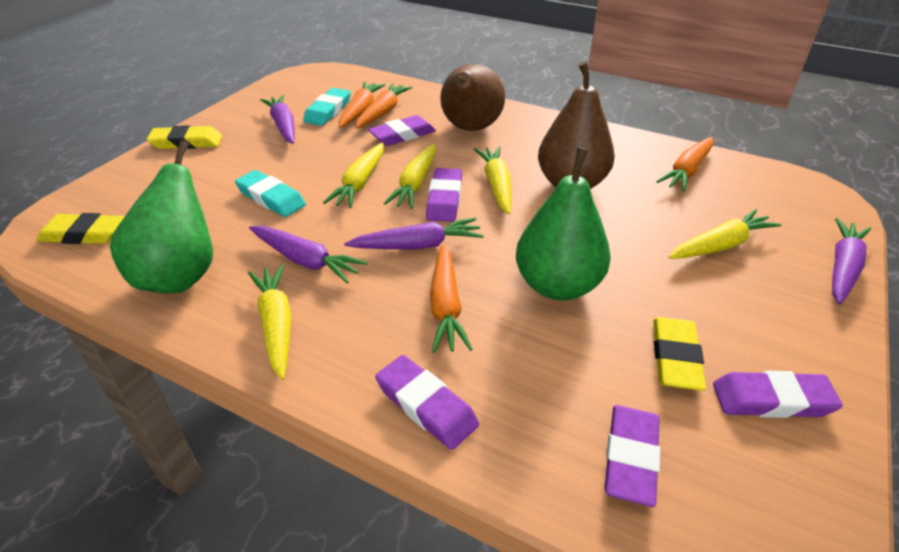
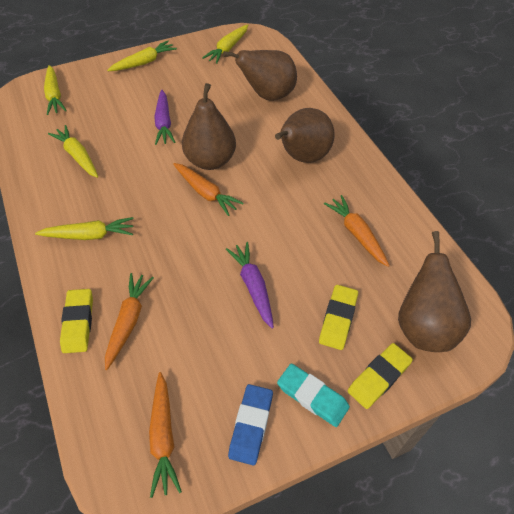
blue eraser: none = 0 -> [228,384,273,465] = 1
brown pear: [440,64,505,131] [538,61,615,189] = 2 -> [182,83,236,170] [223,50,297,101] [275,108,335,163] [398,231,471,352] = 4
green pear: [110,140,213,294] [516,147,611,300] = 2 -> none = 0
purple carrot: [249,226,368,283] [260,95,295,144] [344,218,484,250] [832,218,871,304] = 4 -> [154,90,175,145] [226,242,274,329] = 2
purple eraser: [368,115,436,146] [375,355,479,450] [426,168,462,222] [604,405,660,507] [713,371,843,418] = 5 -> none = 0
turquoise eraser: [235,170,306,217] [303,88,351,126] = 2 -> [277,363,350,427] = 1

